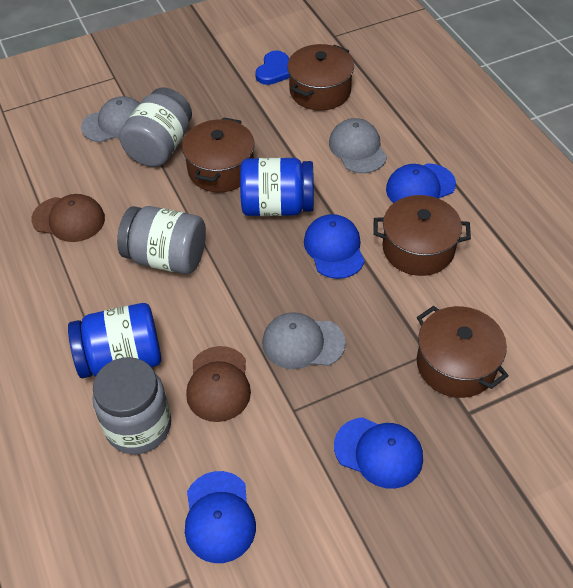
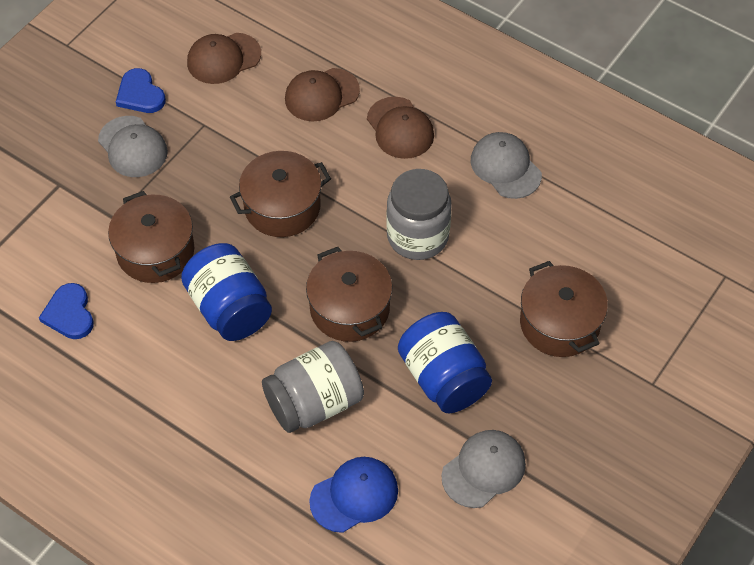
blue cap: [185,471,256,563] [304,214,365,279] [334,417,423,489] [386,163,456,203] = 4 -> [309,457,398,533] = 1
blue heart: [255,51,289,85] = 1 -> [39,283,94,339] [116,68,166,113] = 2
brown cap: [31,194,105,242] [186,346,251,422] = 2 -> [187,33,261,84] [285,68,360,121] [367,97,434,159] = 3
grey jar: [93,357,171,454] [117,206,206,274] [119,88,192,167] = 3 -> [262,341,364,433] [386,169,452,260] = 2

